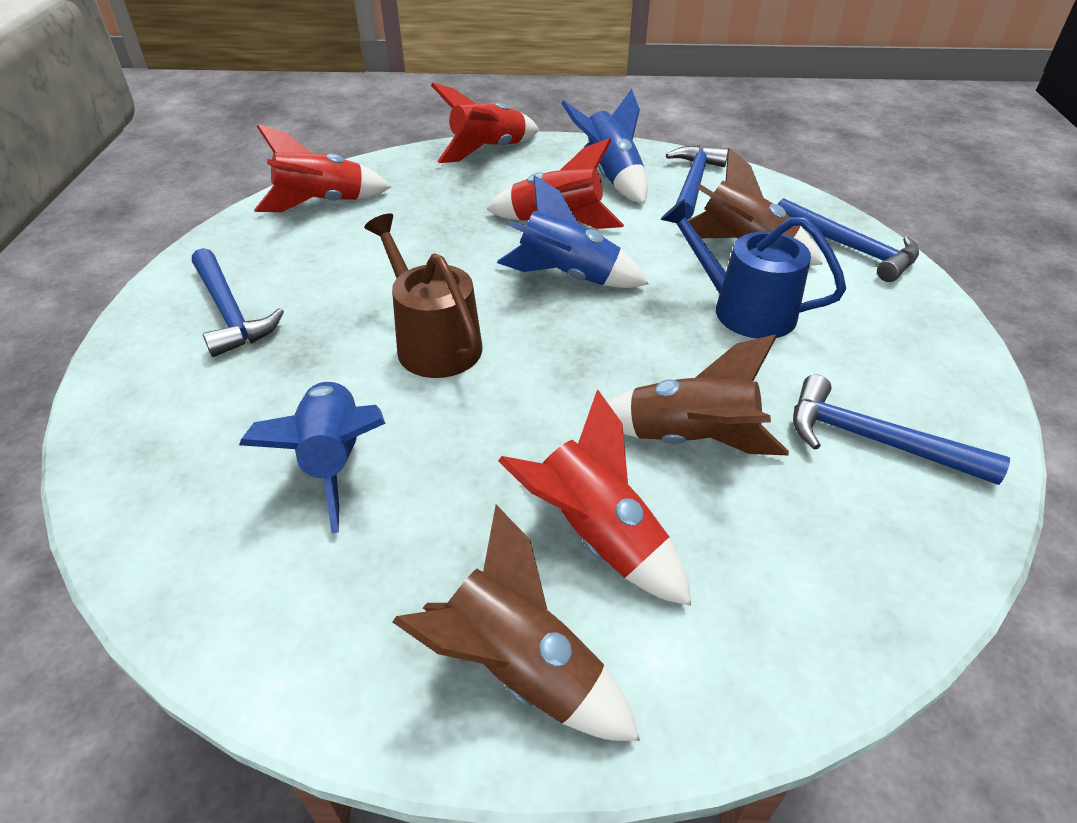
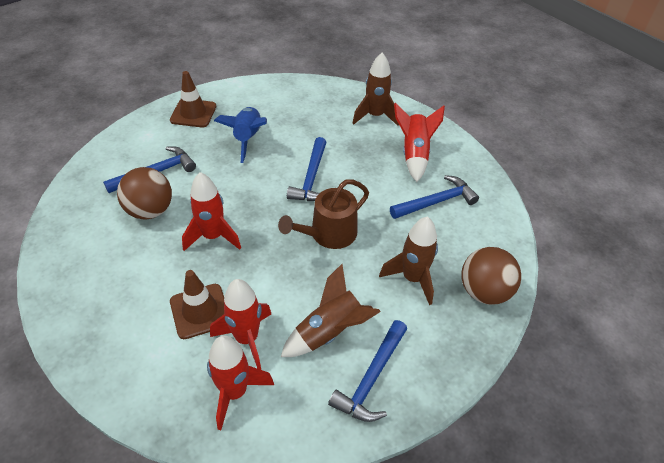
blue rocket: [239,380,386,533] [497,175,648,288] [561,89,648,204] = 3 -> [214,107,267,163] = 1
blue watering can: [660,199,846,339] = 1 -> none = 0
brown ball: none = 0 -> [117,167,172,219] [461,247,521,305] = 2
brown traffic cone: none = 0 -> [170,71,216,127] [170,270,224,339] = 2

